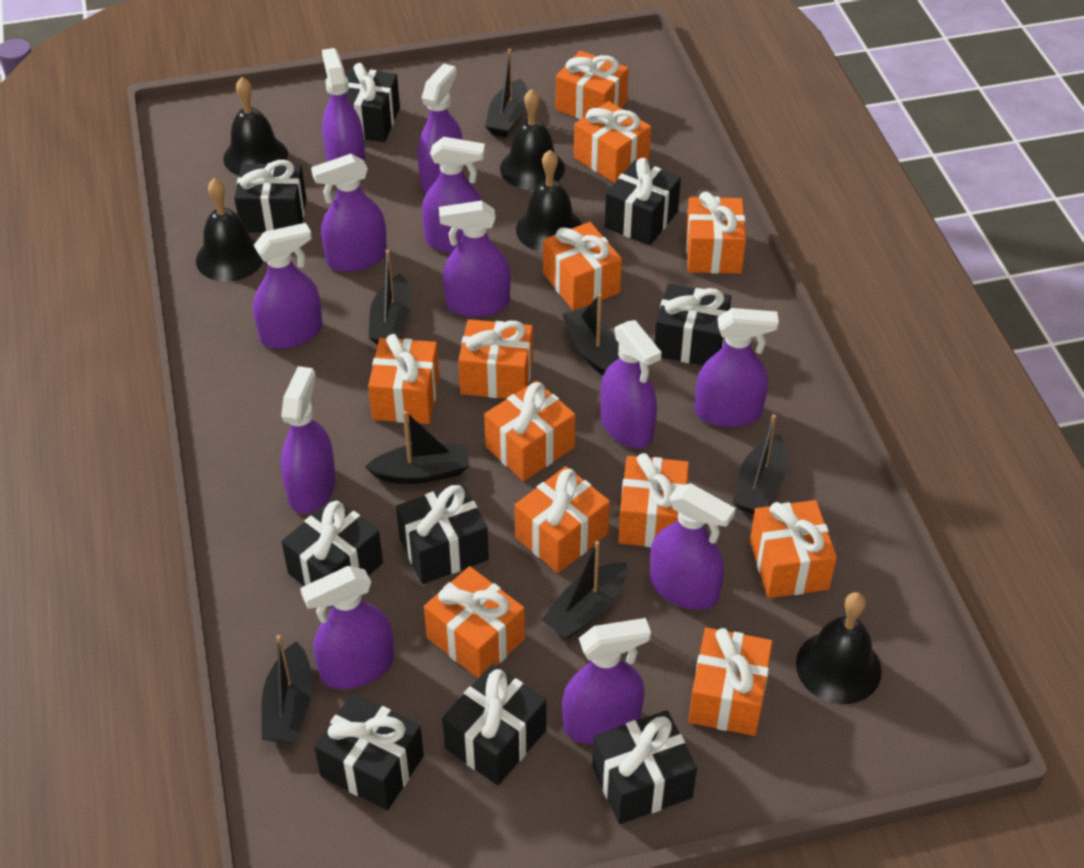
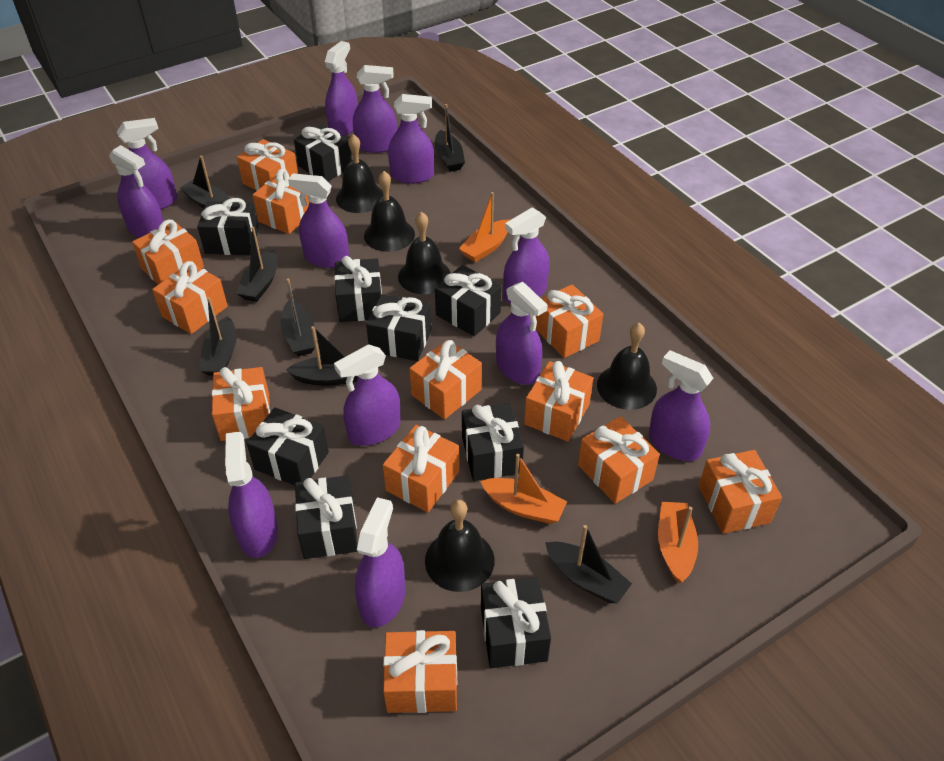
orange boat: none = 0 -> [459,192,510,262] [480,454,567,524] [658,502,698,583] = 3

